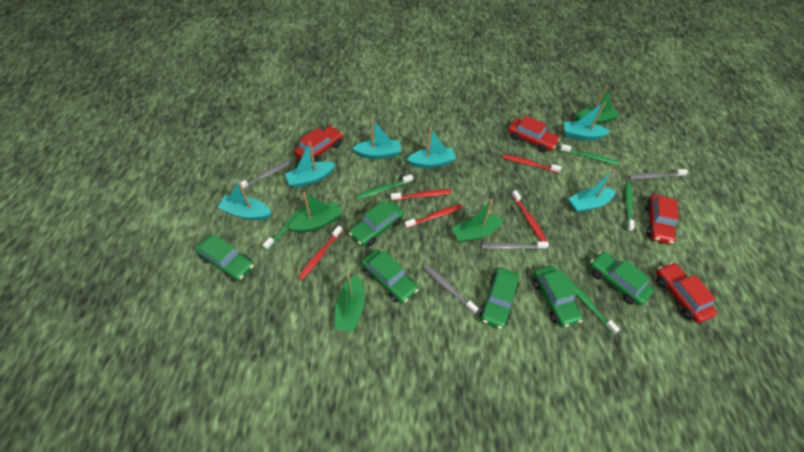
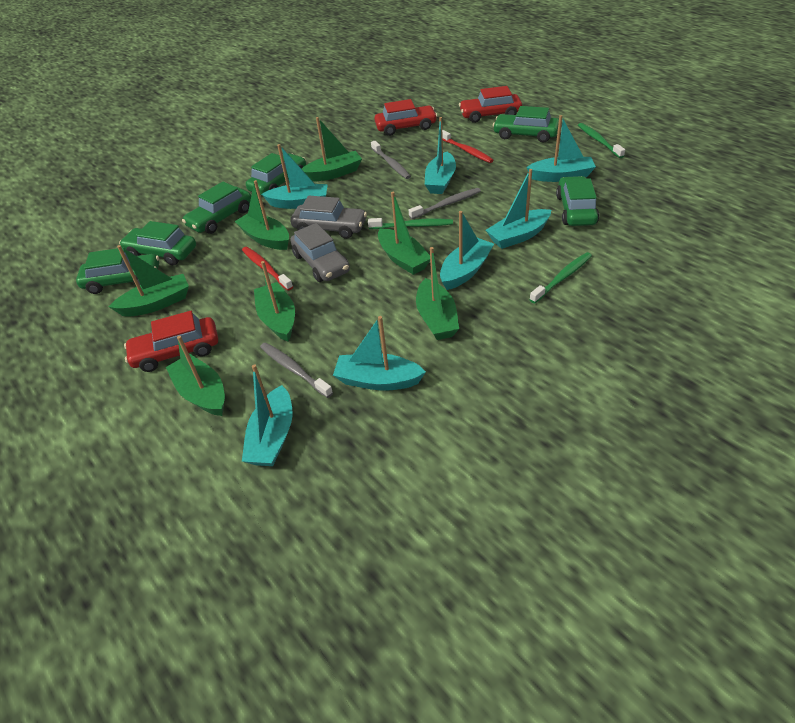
green boat: [288,192,342,233] [334,274,365,332] [452,199,504,243] [575,86,619,125] = 4 -> [109,245,189,317] [166,336,225,416] [235,180,289,250] [254,261,295,342] [302,117,362,182] [378,192,430,275] [416,247,459,340] = 7
green toothbrush: [263,203,309,250] [355,174,413,200] [560,144,618,165] [565,275,620,334] [625,183,635,232] = 5 -> [368,218,453,229] [529,252,592,303] [578,123,625,158] = 3
grey car: none = 0 -> [290,196,367,239] [290,223,350,282] = 2
grey toothbrush: [240,159,293,189] [423,264,479,314] [481,242,549,250] [629,169,688,179] = 4 -> [260,342,333,398] [371,141,411,179] [409,188,481,219] = 3
red car: [294,126,343,162] [508,116,560,153] [645,195,679,244] [656,262,717,323] = 4 -> [124,311,218,372] [374,99,437,136] [459,86,522,123] = 3
red toothbrush: [298,226,342,280] [391,189,452,201] [404,204,463,229] [502,154,562,173] [512,190,547,242] = 5 -> [242,247,293,291] [442,130,494,163] = 2
turquoise boat: [217,180,272,220] [285,142,336,188] [352,118,401,159] [407,128,456,168] [564,101,611,141] [568,169,616,213] = 6 -> [242,364,293,466] [262,144,328,209] [333,316,426,391] [425,117,456,194] [440,211,494,290] [486,169,551,249] [526,115,596,182] = 7

